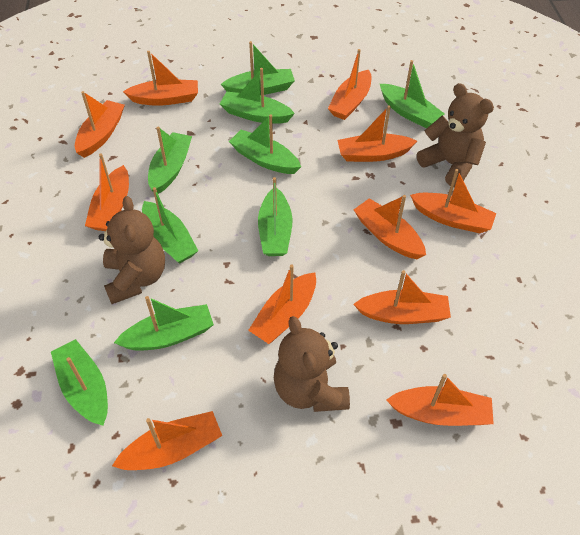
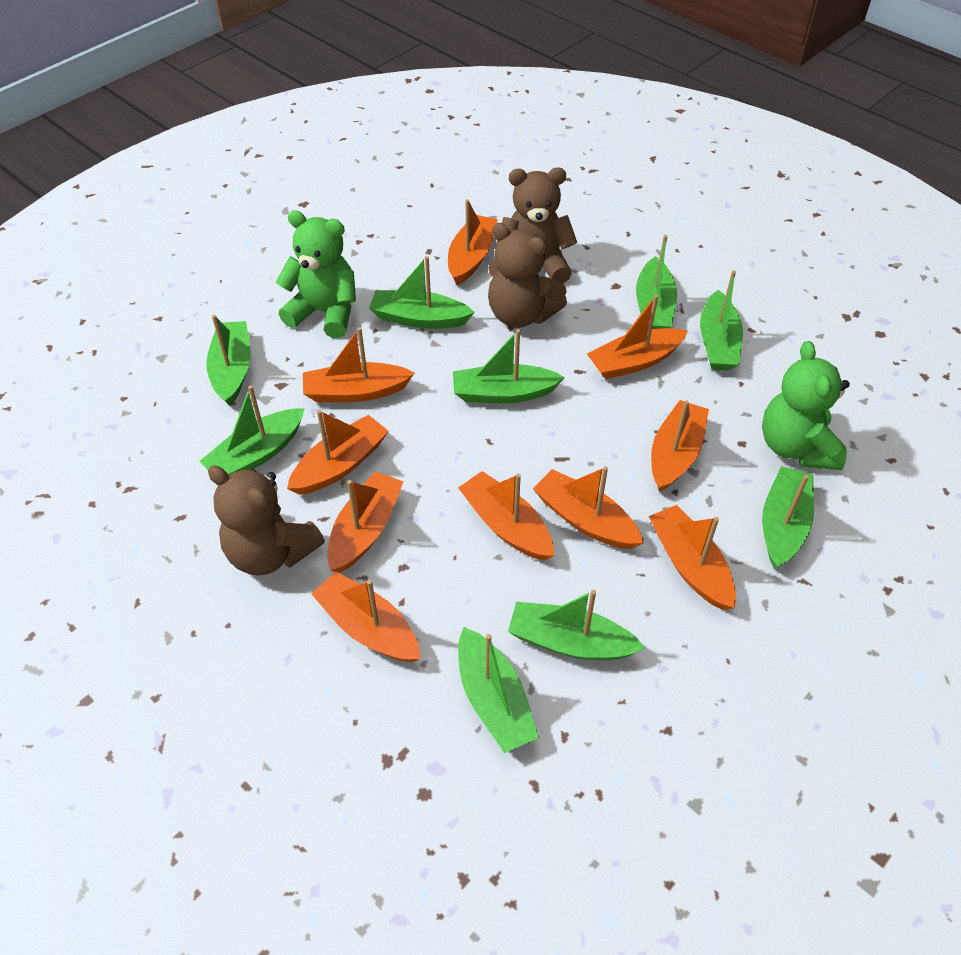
green teddy bear: none = 0 -> [276,210,356,338] [762,341,850,470] = 2
orange boat: [75,91,125,158] [85,153,129,231] [112,411,222,470] [123,51,198,106] [248,265,316,344] [328,49,371,120] [337,105,417,162] [353,270,451,324] [354,195,426,259] [386,374,494,426] [410,169,496,233] = 11 -> [287,410,389,495] [303,327,414,402] [311,571,421,662] [327,471,404,573] [448,199,498,285] [458,471,554,560] [533,466,644,549] [587,294,688,379] [649,505,736,610] [651,400,709,492] = 10

